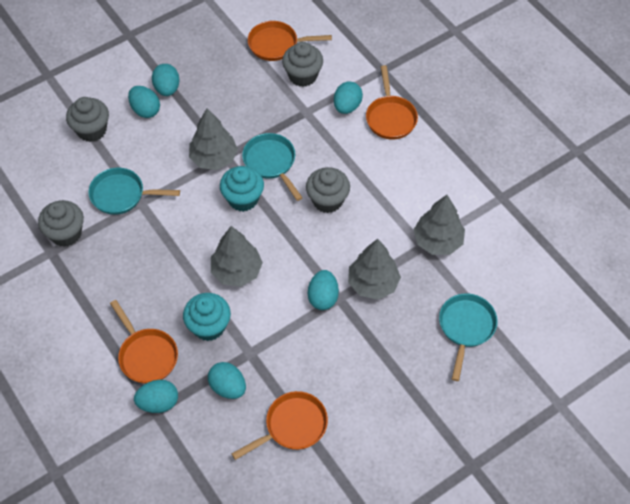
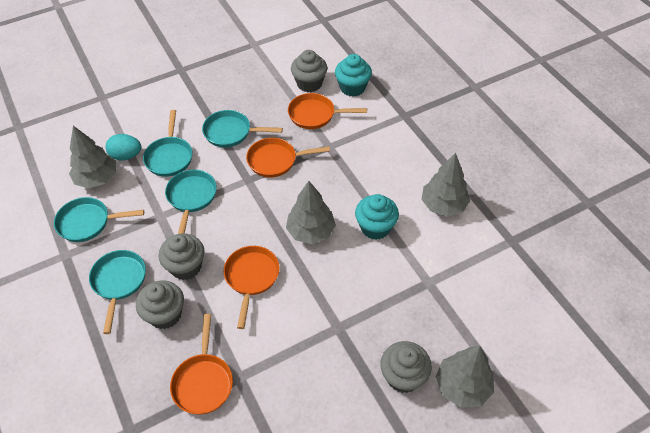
turquoise egg: [128,86,160,118] [134,380,178,413] [152,64,180,96] [208,362,246,399] [308,270,339,310] [334,81,363,114] = 6 -> [106,134,141,161] = 1
turquoise pan: [88,168,180,215] [242,133,303,201] [439,294,498,381] = 3 -> [54,197,144,242] [89,250,146,334] [143,110,192,177] [165,169,217,234] [202,110,283,148] = 5

